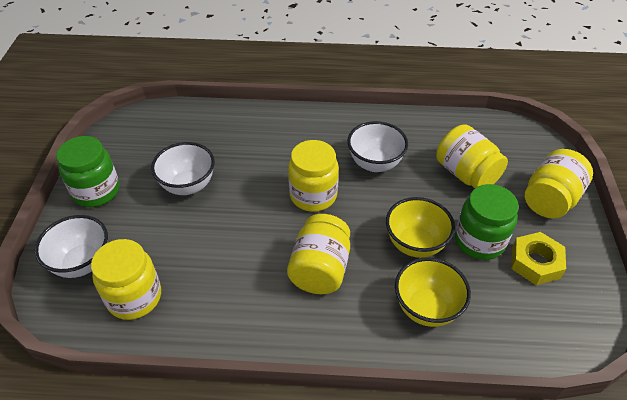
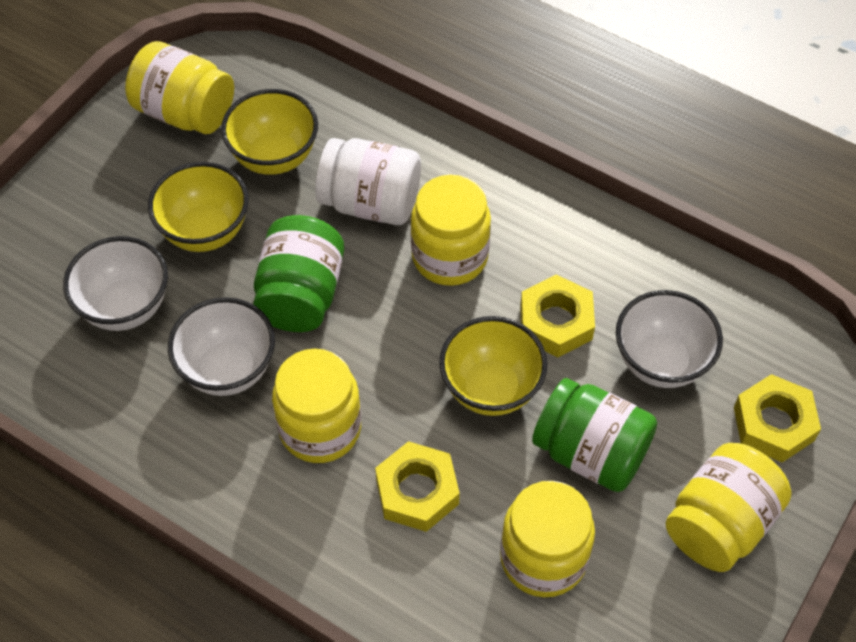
white jar: none = 0 -> [315,138,421,225] = 1
yellow bowl: [386,197,455,258] [395,258,471,327] = 2 -> [148,162,249,252] [221,89,318,175] [439,316,548,416] = 3
yellow nut: [512,232,566,285] = 1 -> [375,441,460,532] [520,275,595,357] [734,374,821,462] = 3

